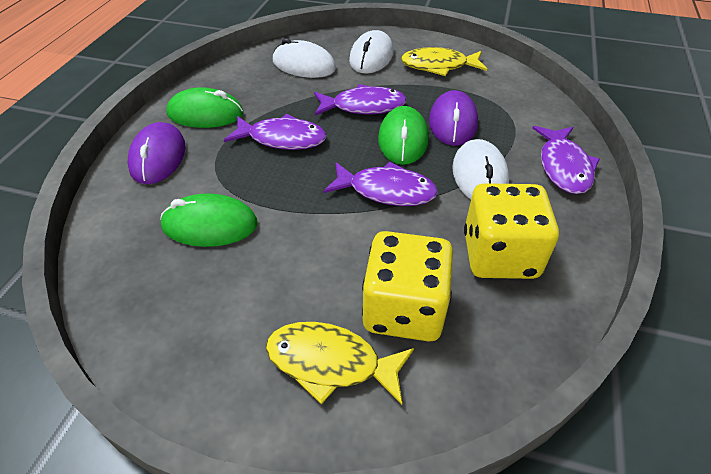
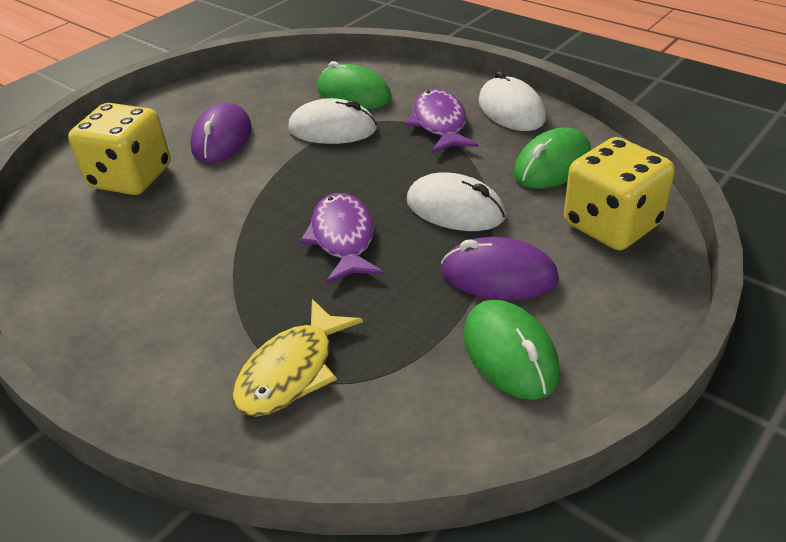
purple fish: [224,114,327,150] [314,84,407,116] [324,162,438,206] [532,126,600,194] = 4 -> [300,193,384,285] [405,89,479,153] = 2
yellow fish: [266,322,414,405] [401,47,487,76] = 2 -> [232,299,363,417] = 1

